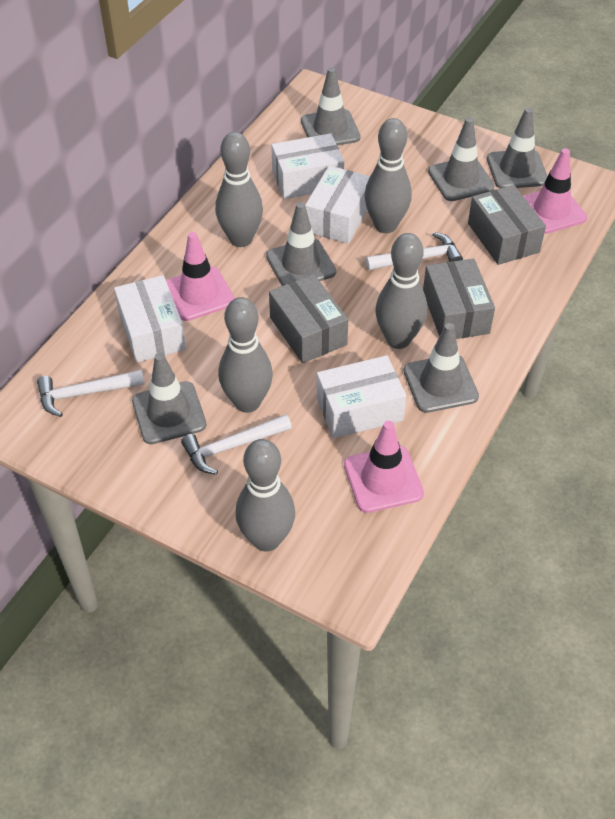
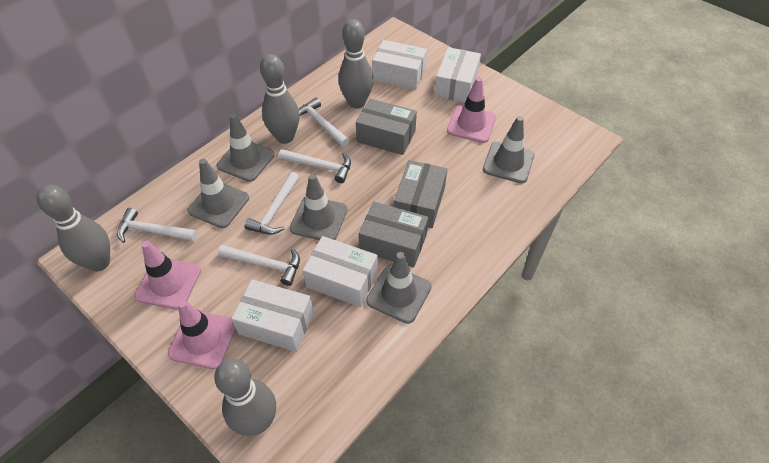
grey bowling pin: [215,132,263,247] [218,297,273,413] [235,439,295,552] [364,118,412,233] [375,233,427,349] = 5 -> [37,185,110,271] [214,359,276,436] [260,54,300,144] [338,19,374,109] = 4
grey traffic cone: [132,353,207,444] [266,202,336,286] [301,67,361,145] [403,323,479,413] [428,117,495,201] [487,108,547,188] = 6 -> [187,159,249,228] [217,114,274,182] [290,174,347,240] [366,252,432,324] [483,116,534,183] = 5
white hammer: [37,370,145,417] [181,414,292,475] [365,232,463,270] = 3 -> [117,208,198,243] [218,245,300,286] [245,172,299,235] [278,149,351,183] [299,97,350,147] = 5

